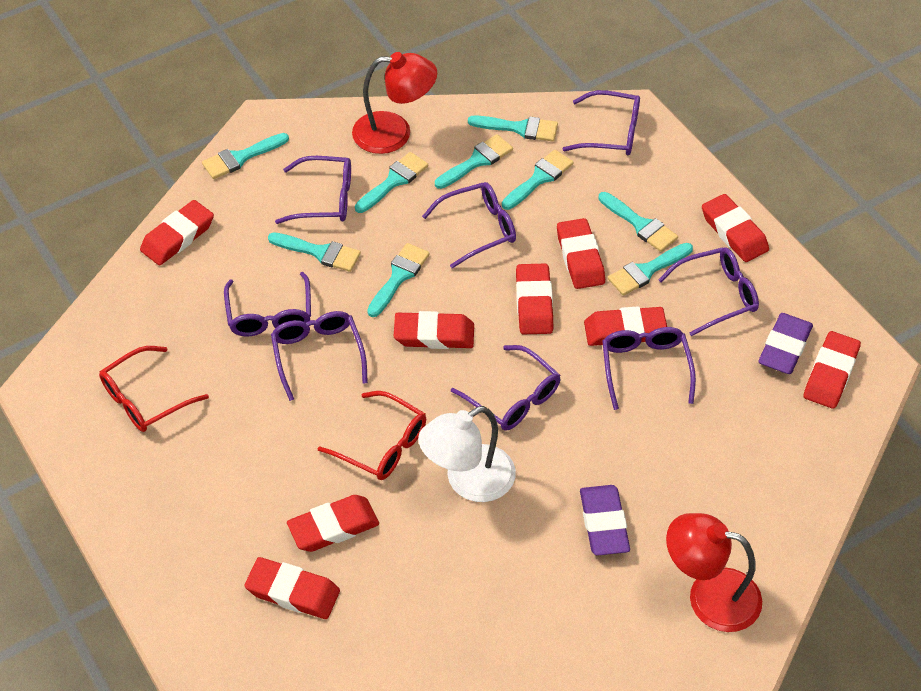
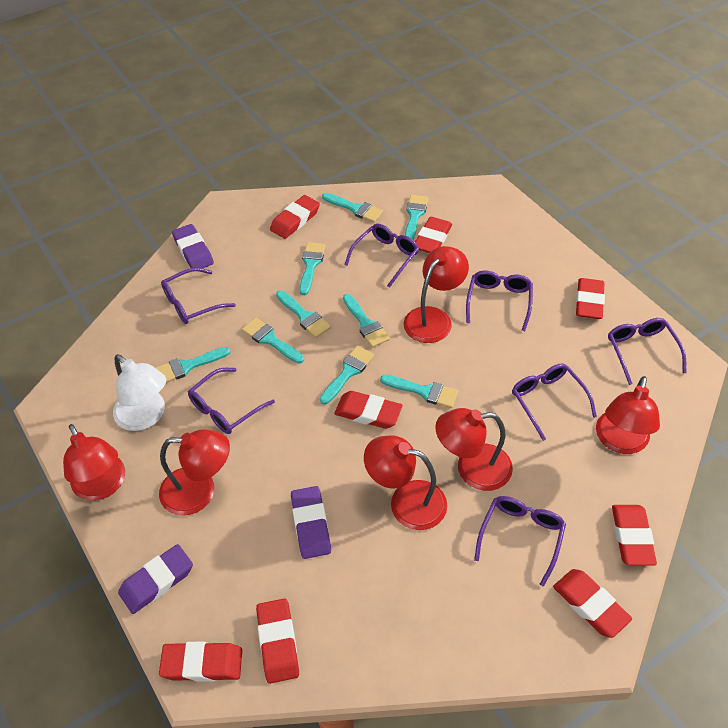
purple eraser: [580,485,630,556] [758,313,813,374] = 2 -> [118,544,193,614] [172,224,214,268] [291,486,331,559] = 3
purple glasses: [224,272,311,336] [271,311,368,401] [275,156,351,224] [422,182,516,268] [451,345,561,431] [563,90,640,155] [602,327,696,410] [658,247,759,336] = 8 -> [161,268,236,324] [188,368,275,434] [345,224,419,288] [466,270,533,331] [474,496,566,587] [512,363,597,441] [608,318,687,385] = 7
red eraser: [140,200,214,265] [244,557,340,619] [287,495,379,552] [394,311,474,349] [516,263,553,334] [557,218,605,289] [584,306,667,346] [702,194,769,262] [804,331,861,409] = 9 -> [159,642,242,682] [256,598,299,684] [270,195,320,239] [334,391,402,429] [415,217,452,253] [553,569,632,638] [576,278,605,319] [612,505,657,566] = 8
red glasses: [99,346,209,432] [318,391,426,480] = 2 -> none = 0
red lamp: [352,52,437,154] [666,513,762,632] = 2 -> [63,424,125,501] [159,429,230,516] [364,435,447,530] [404,246,469,343] [435,408,513,491] [596,376,660,454] = 6

